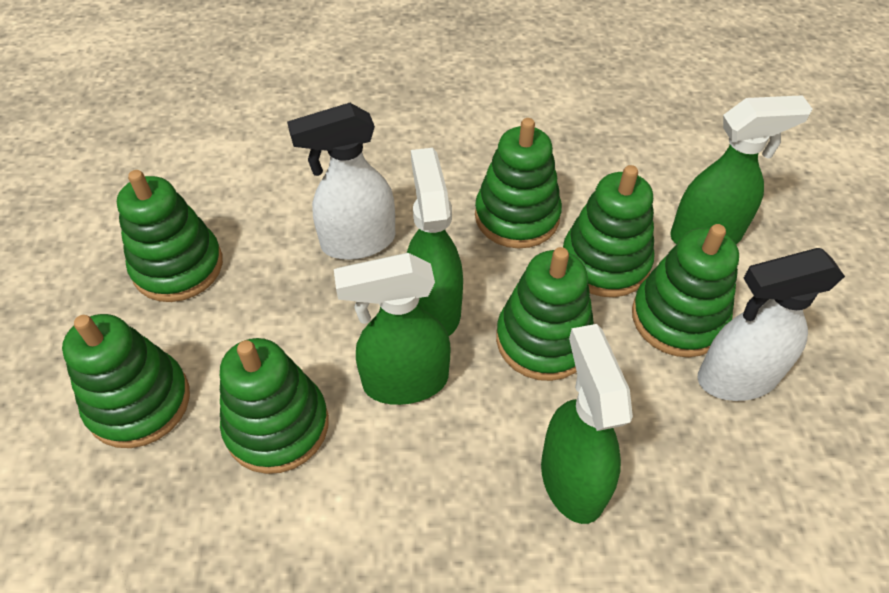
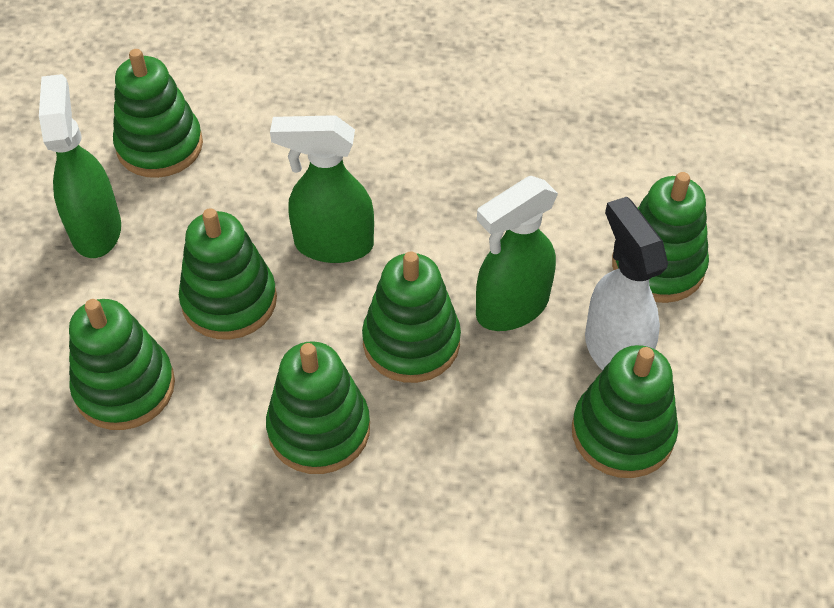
green spray bottle: [334,253,450,405] [407,148,463,336] [541,324,633,524] [670,95,812,244] = 4 -> [39,74,121,258] [270,115,374,263] [476,176,558,331] = 3
white spray bottle: [287,103,395,260] [698,248,845,401] = 2 -> [585,197,668,371] = 1

